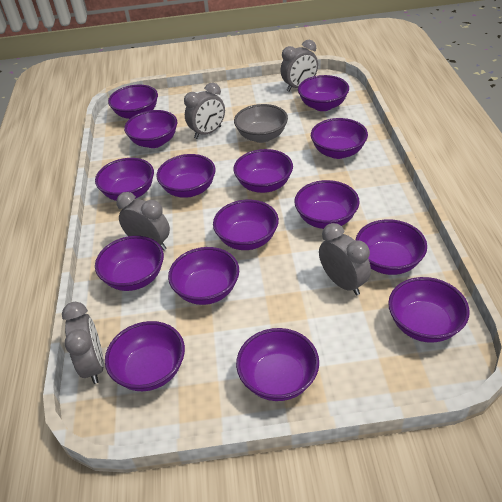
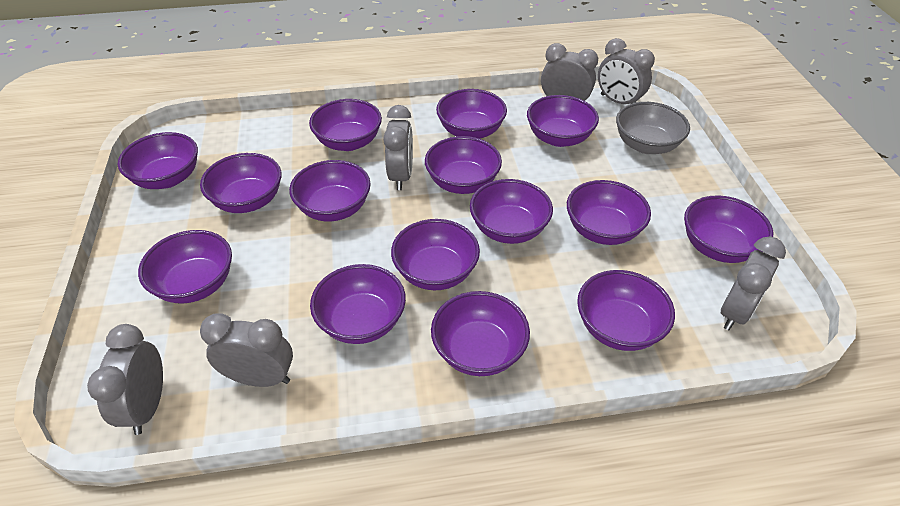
grey clock: [62,302,104,384] [116,192,170,251] [184,82,225,139] [281,40,318,91] [319,223,371,295] = 5 -> [87,324,163,435] [200,313,293,387] [383,105,413,190] [541,43,598,101] [598,38,655,104] [721,236,786,330] = 6

